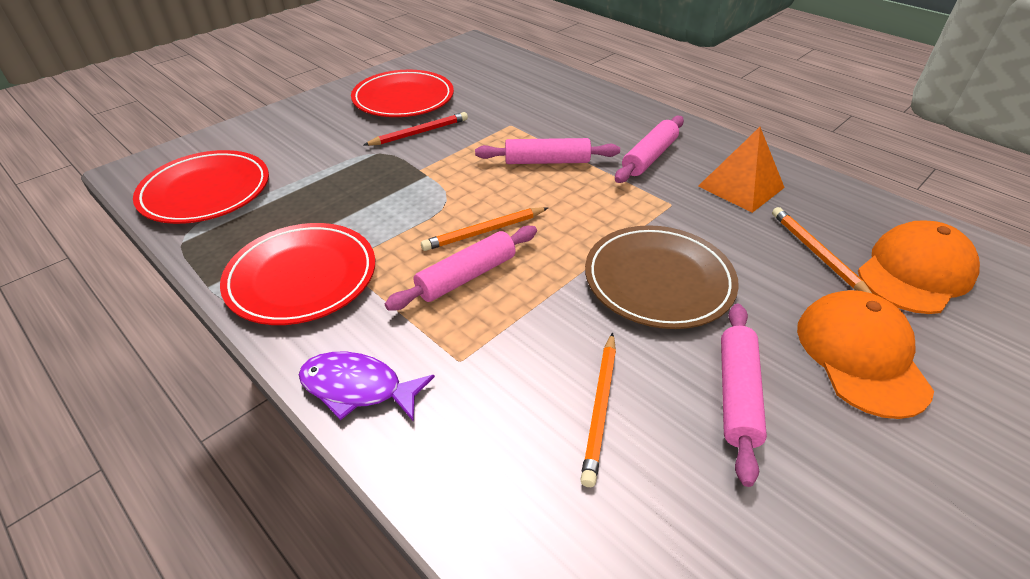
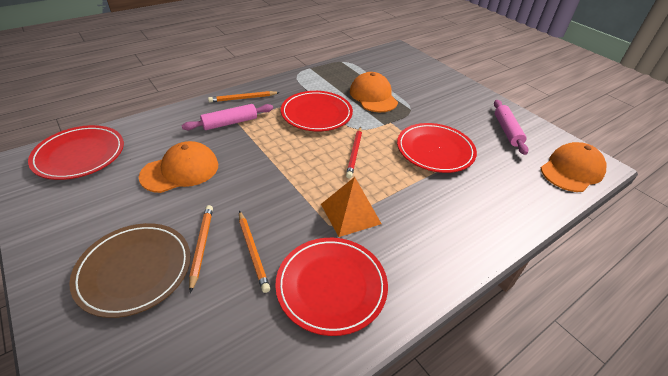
orange cap: [797,290,934,419] [858,220,980,314] = 2 -> [139,141,218,193] [350,72,398,112] [541,142,606,192] = 3
pink rolling pin: [385,226,537,311] [475,138,620,164] [615,116,684,183] [721,304,767,487] = 4 -> [182,104,273,130] [494,100,528,155] = 2
purple fish: [299,352,435,422] = 1 -> none = 0
red plate: [133,150,269,224] [220,223,375,325] [351,70,454,117] = 3 -> [28,125,124,180] [275,238,388,336] [281,91,353,131] [397,123,477,173] = 4

